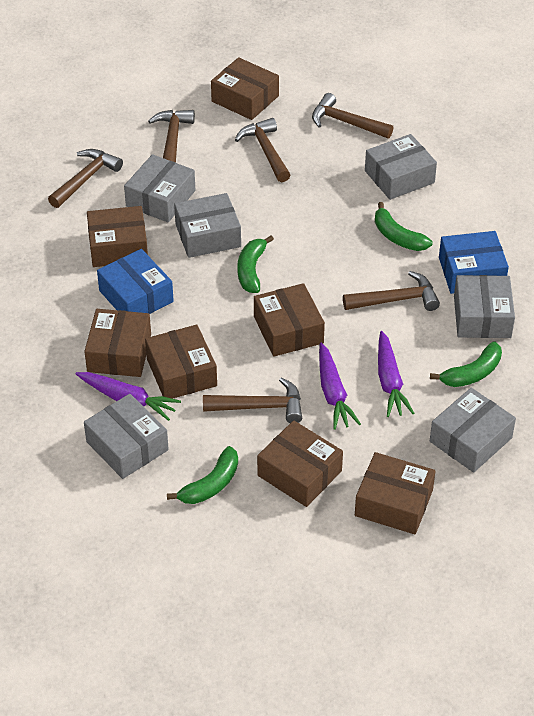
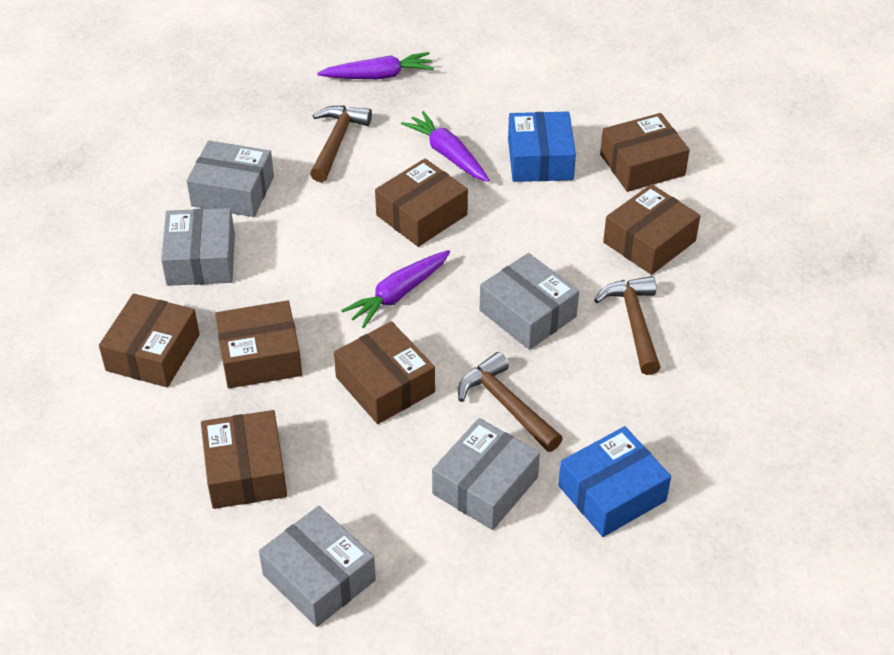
brown hammer: [48,149,123,208] [148,110,195,162] [203,377,302,423] [235,118,290,182] [312,93,393,138] [343,271,440,311] = 6 -> [310,106,372,182] [458,352,563,452] [594,276,661,375] = 3
green banana: [167,446,238,504] [237,235,274,293] [375,202,432,251] [430,342,502,387] = 4 -> none = 0
grey box: [84,394,169,479] [124,154,195,222] [174,193,241,258] [365,134,437,200] [430,388,516,473] [454,275,515,338] = 6 -> [161,208,235,286] [187,140,274,217] [259,506,376,627] [432,418,540,530] [480,253,579,350] = 5

